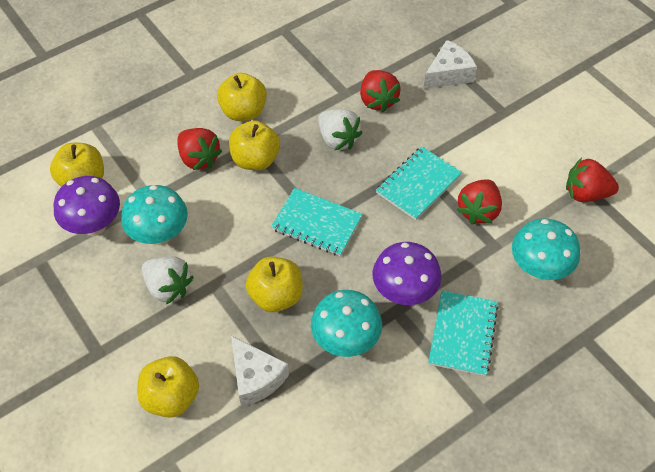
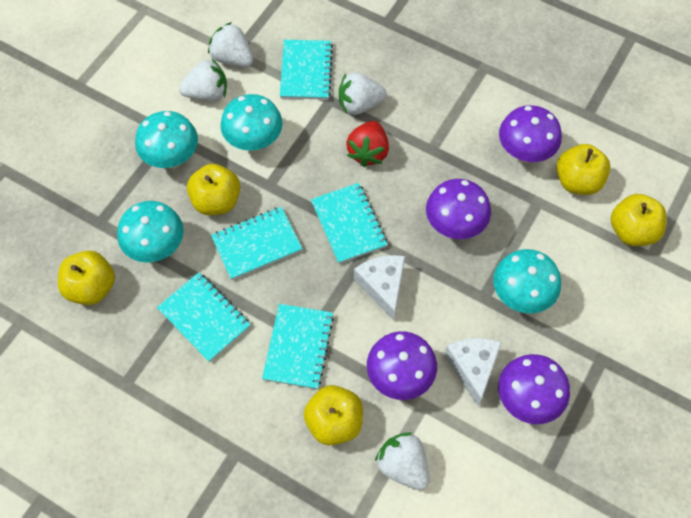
purple mushroom: [54,176,120,236] [372,242,442,305] = 2 -> [367,331,437,400] [426,179,491,239] [498,354,570,424] [499,105,562,163] = 4
red strawberry: [177,128,222,170] [360,70,401,113] [456,179,502,224] [566,157,619,202] = 4 -> [346,121,389,167] = 1
turquoise mushroom: [121,185,188,245] [311,290,382,357] [512,218,580,280] = 3 -> [117,201,184,262] [135,111,198,168] [220,94,283,152] [493,249,561,313] = 4
turquoise notebook: [271,188,363,256] [376,146,462,220] [428,291,499,376] = 3 -> [157,272,251,362] [211,207,302,280] [262,304,334,389] [280,40,333,100] [311,183,388,264] = 5
white strawberry: [142,256,194,304] [318,109,363,150] = 2 -> [179,59,227,101] [208,22,253,67] [339,72,387,115] [375,432,430,490] = 4

